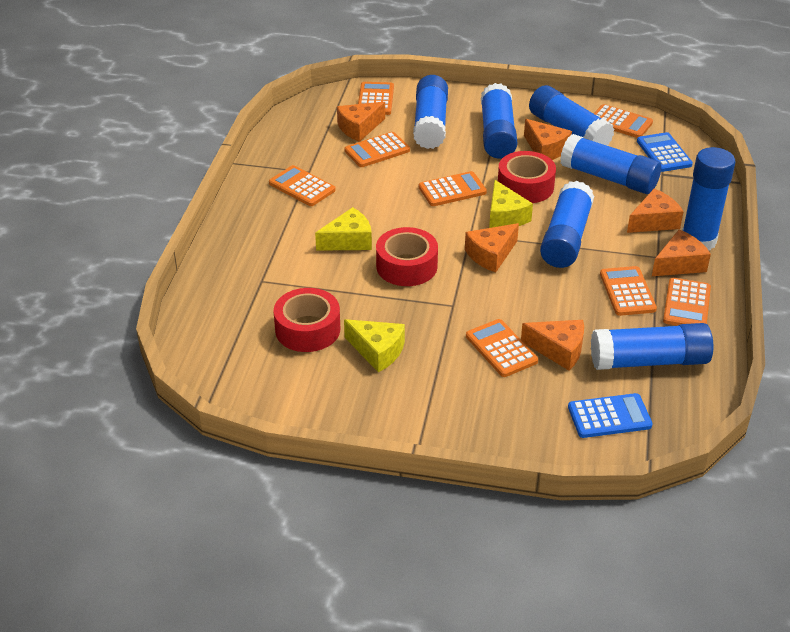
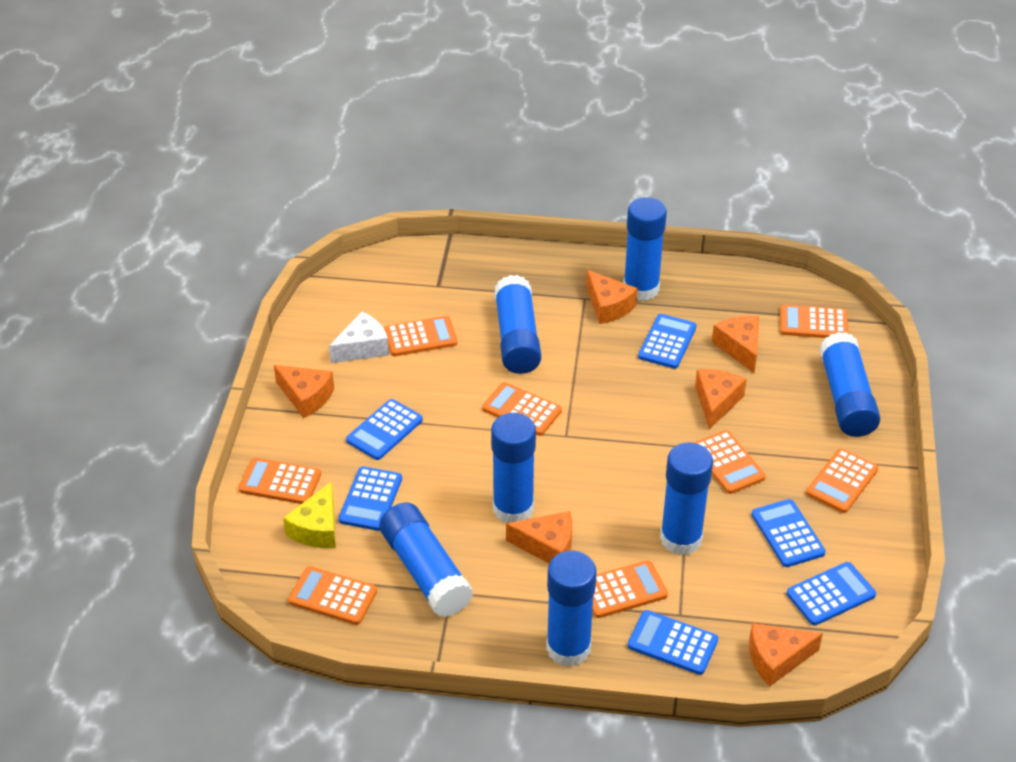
blue calculator: [568,393,653,438] [637,132,693,172] = 2 -> [338,467,402,531] [346,399,423,460] [628,610,718,675] [638,314,697,369] [752,499,826,567] [787,562,876,626] = 6
red tape: [273,288,340,352] [376,227,438,286] [498,151,556,203] = 3 -> none = 0
white cheese: none = 0 -> [329,312,389,363] = 1
yellow cheese: [315,207,372,251] [344,319,405,372] [489,180,533,228] = 3 -> [283,482,336,548] = 1

